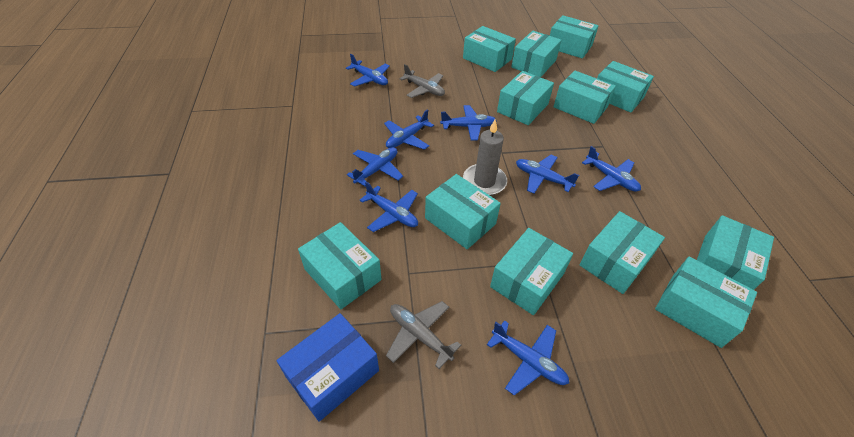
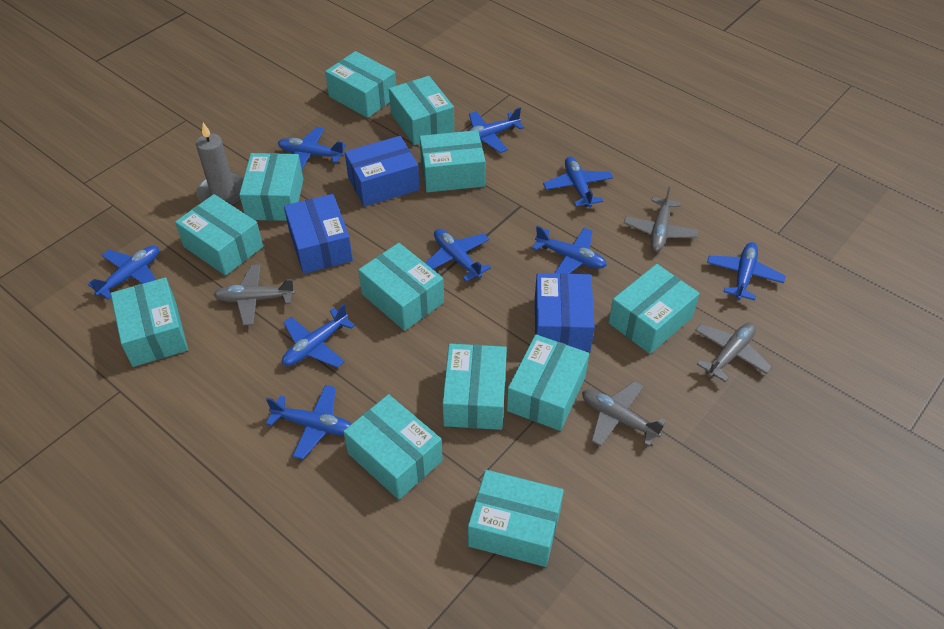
blue box: [277,313,379,422] = 1 -> [284,194,353,274] [345,136,420,207] [535,273,595,351] = 3
blue plane: [346,54,390,87] [347,147,403,186] [360,182,418,232] [384,109,434,150] [440,105,497,141] [487,320,569,395] [516,155,579,194] [582,146,641,191] = 8 -> [88,246,159,300] [266,385,351,460] [278,127,346,169] [282,303,355,368] [425,229,491,282] [468,108,524,153] [532,226,607,274] [543,157,613,208] [707,242,785,300] = 9
grey plane: [386,301,461,369] [399,64,445,98] = 2 -> [214,264,295,325] [582,381,666,447] [624,187,699,252] [695,322,772,382] = 4

